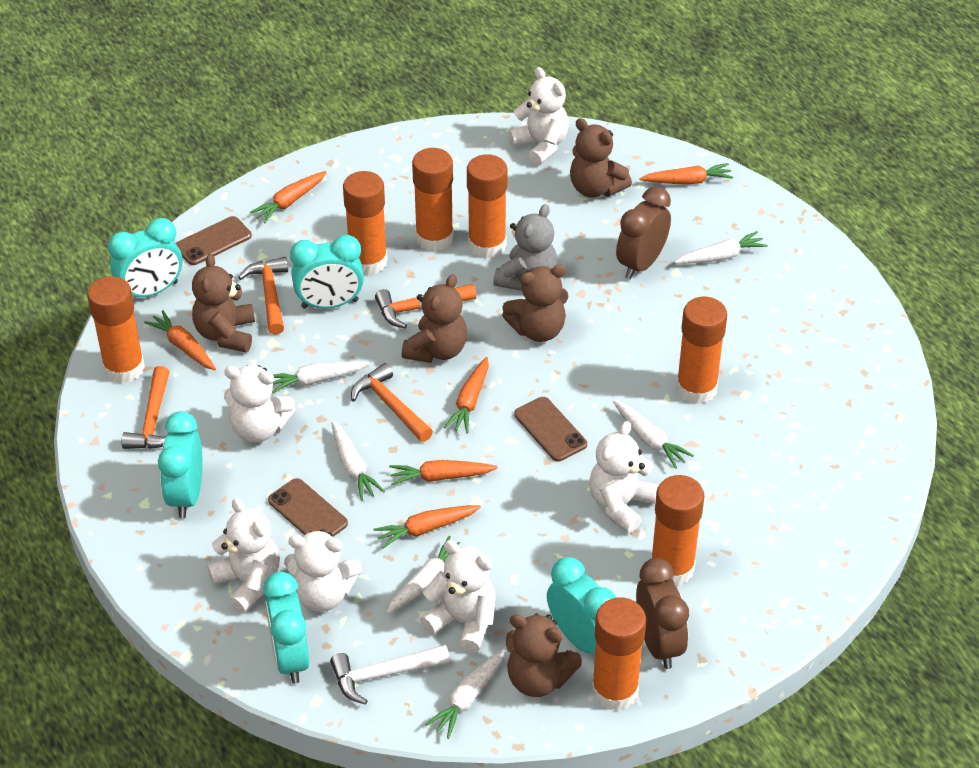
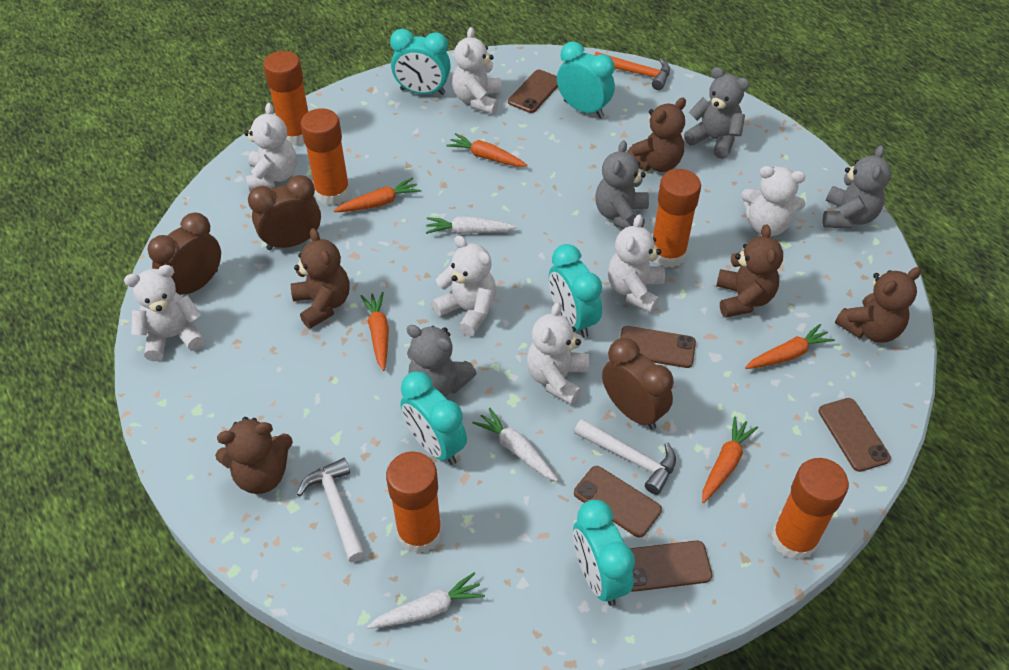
brown clock: [616,186,671,279] [636,558,689,669] = 2 -> [147,213,221,295] [248,175,321,250] [602,338,674,430] = 3
brown phone: [176,216,252,265] [268,478,348,537] [514,397,587,462] = 3 -> [508,70,558,113] [574,466,662,537] [620,326,696,368] [630,540,712,592] [818,398,891,472] = 5
grey teddy bear: [493,204,558,291] = 1 -> [407,325,477,397] [595,140,649,229] [684,67,749,159] [823,145,891,229] = 4
orange carrot: [144,310,216,370] [250,171,327,223] [373,505,481,548] [389,460,498,485] [444,357,489,433] [639,163,733,185] = 6 -> [334,177,421,212] [361,292,389,371] [446,133,527,167] [702,416,758,503] [745,324,835,369] = 5
orange glue stick: [87,276,145,383] [343,171,388,275] [412,148,454,251] [467,154,508,258] [592,597,646,711] [651,475,704,586] [676,297,727,404] = 7 -> [263,51,308,146] [300,108,350,206] [386,451,442,554] [653,169,701,268] [771,458,849,560] = 5
orange hammer: [122,366,170,449] [238,257,288,335] [351,363,433,442] [375,284,476,328] = 4 -> [594,52,670,90] = 1
white carrot: [272,361,369,394] [331,422,385,501] [386,536,460,614] [425,649,505,739] [613,400,694,469] [674,231,767,264] = 6 -> [367,572,485,629] [426,217,517,234] [472,408,558,481] = 3
white hammer: [330,645,450,705] = 1 -> [297,458,366,562] [574,419,676,495] = 2
white teddy bear: [207,498,280,613] [224,365,296,443] [284,529,362,611] [420,540,495,653] [508,67,569,166] [589,421,659,533] = 6 -> [124,265,205,361] [244,103,297,192] [432,235,496,336] [452,27,501,114] [526,302,589,405] [608,214,665,313] [741,166,806,236] = 7

